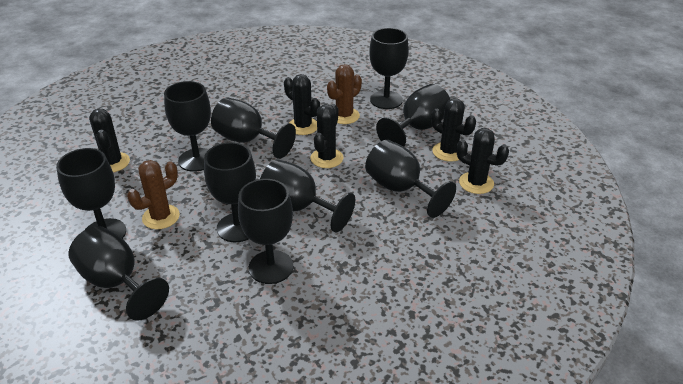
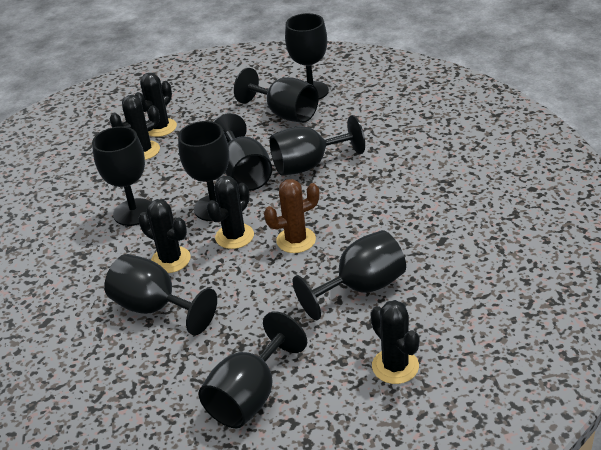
black goblet: [56,148,126,239] [68,226,169,321] [164,81,211,172] [204,142,256,242] [211,97,296,159] [238,179,293,284] [260,159,355,232] [365,140,456,218] [369,28,409,109] [376,84,450,146] = 10 -> [92,126,151,226] [104,254,217,335] [178,121,229,221] [198,311,307,428] [213,113,272,191] [234,68,319,123] [270,115,365,176] [285,13,329,99] [293,230,406,320] = 9
brown cactus: [127,160,180,229] [327,64,362,124] = 2 -> [264,179,320,253] = 1

